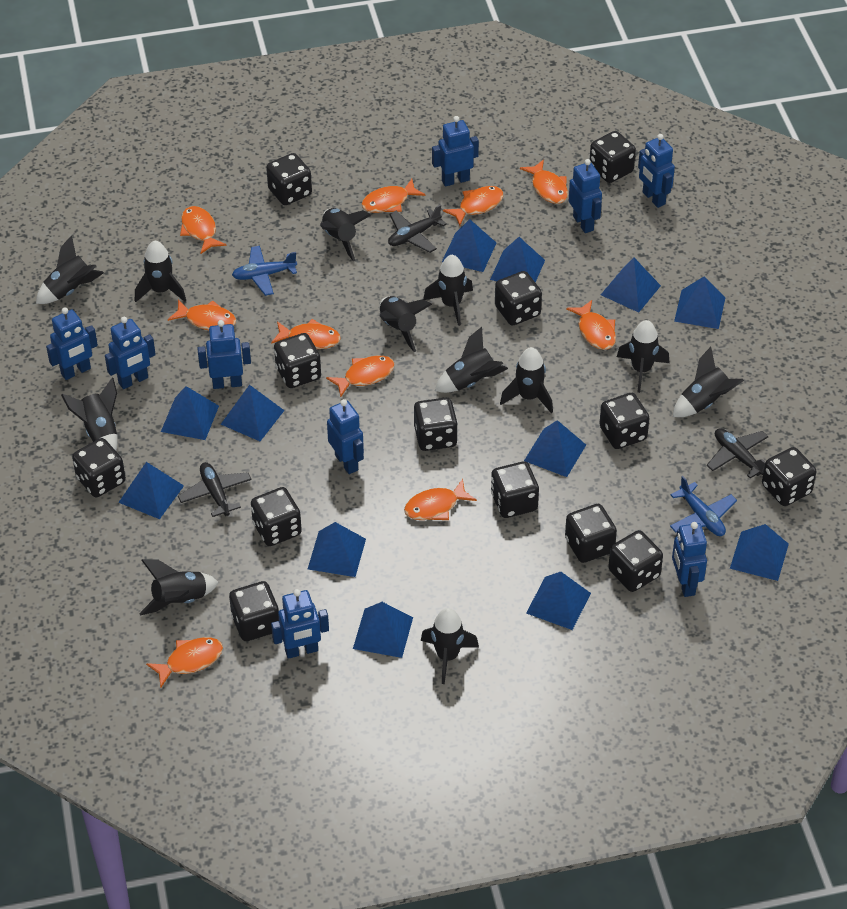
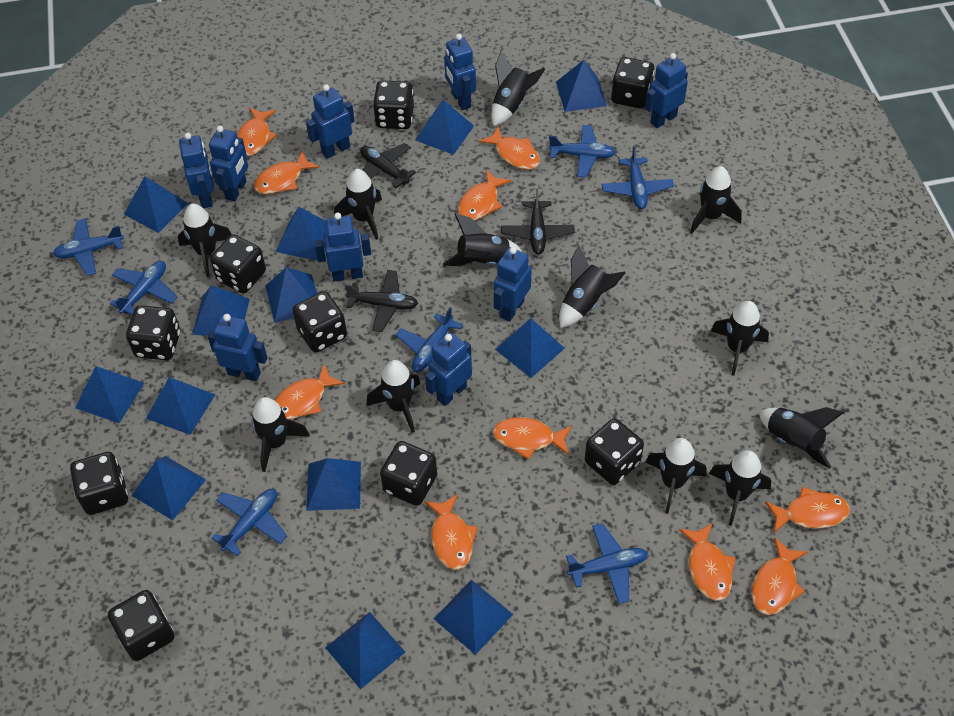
black dice: [72,438,126,497] [229,581,279,641] [251,487,302,546] [266,153,312,205] [274,333,321,388] [414,398,458,451] [491,461,539,518] [495,271,542,326] [565,504,617,563] [590,131,636,183] [599,393,650,449] [608,530,663,592] [762,447,817,506] = 13 -> [70,452,128,515] [108,590,174,661] [126,305,180,360] [210,234,266,294] [293,291,347,352] [373,80,414,129] [380,441,437,506] [585,418,644,485] [611,57,654,109] = 9
blue plane: [232,246,297,296] [670,476,737,536] = 2 -> [53,219,124,276] [110,261,177,315] [211,489,287,556] [396,307,463,372] [548,125,616,178] [566,523,648,604] [601,146,674,209] = 7
blue pyramid: [118,462,184,519] [161,386,219,440] [221,385,285,441] [308,522,366,577] [353,602,413,658] [442,219,496,272] [490,237,545,282] [524,420,586,477] [526,572,591,630] [601,257,661,313] [674,276,726,329] [730,524,789,581] = 12 -> [75,366,144,423] [124,176,188,233] [131,456,206,520] [146,377,216,435] [192,285,250,336] [265,267,317,323] [276,207,327,261] [306,458,361,511] [325,612,405,689] [415,100,474,155] [434,580,513,655] [495,318,565,378] [556,60,607,112] = 13

